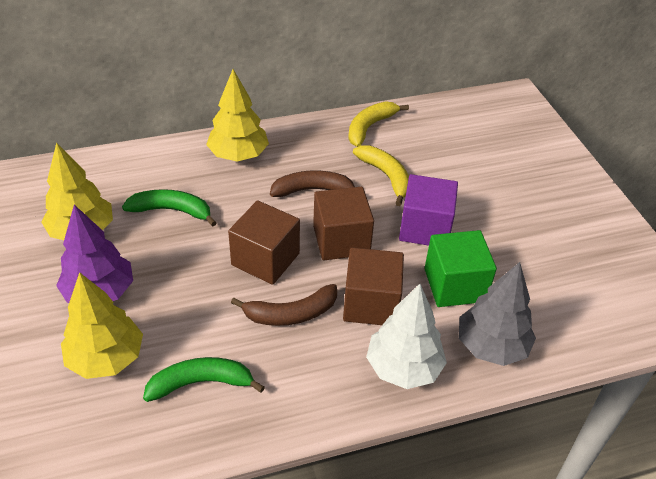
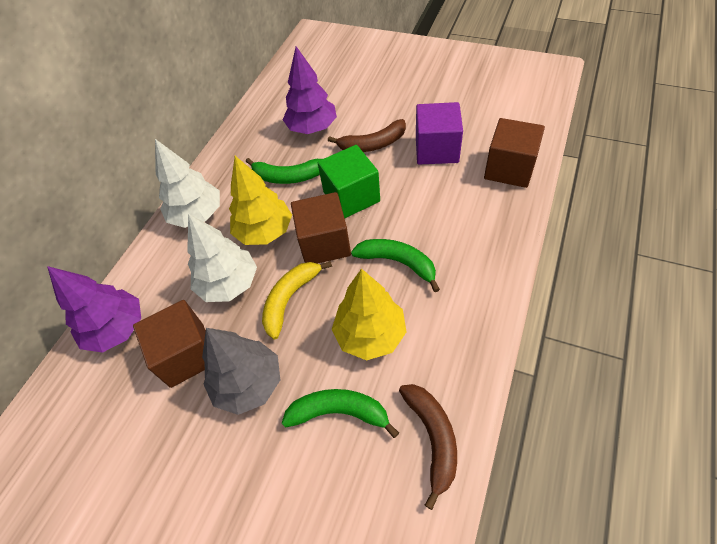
green banana: [122,189,217,226] [143,357,265,402] = 2 -> [246,158,322,184] [282,389,399,438] [351,239,440,292] = 3
purple tree: [56,205,133,303] = 1 -> [47,266,141,353] [283,46,337,134] = 2
white tree: [366,284,447,389] = 1 -> [155,139,220,228] [187,213,257,302] = 2
yellow banana: [348,102,409,147] [353,145,409,206] = 2 -> [262,261,332,339] = 1
yellow tree: [41,142,113,240] [61,272,143,379] [206,69,269,161] = 3 -> [229,156,292,245] [332,268,407,360] = 2

